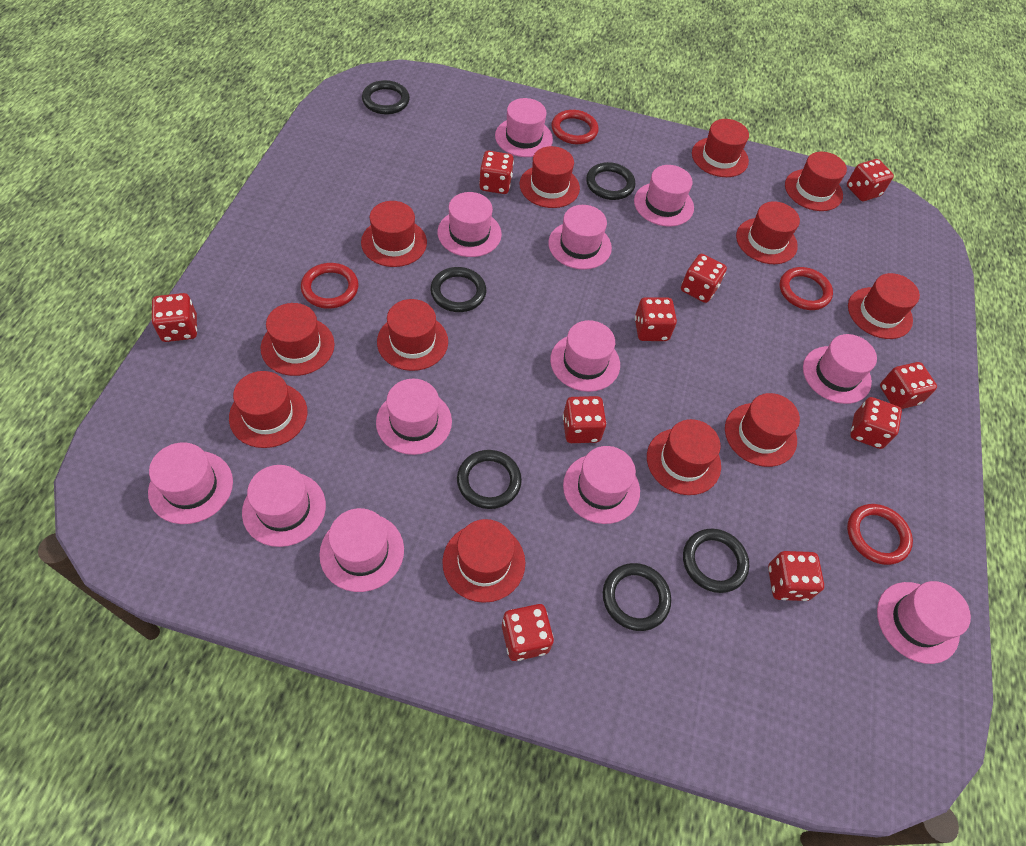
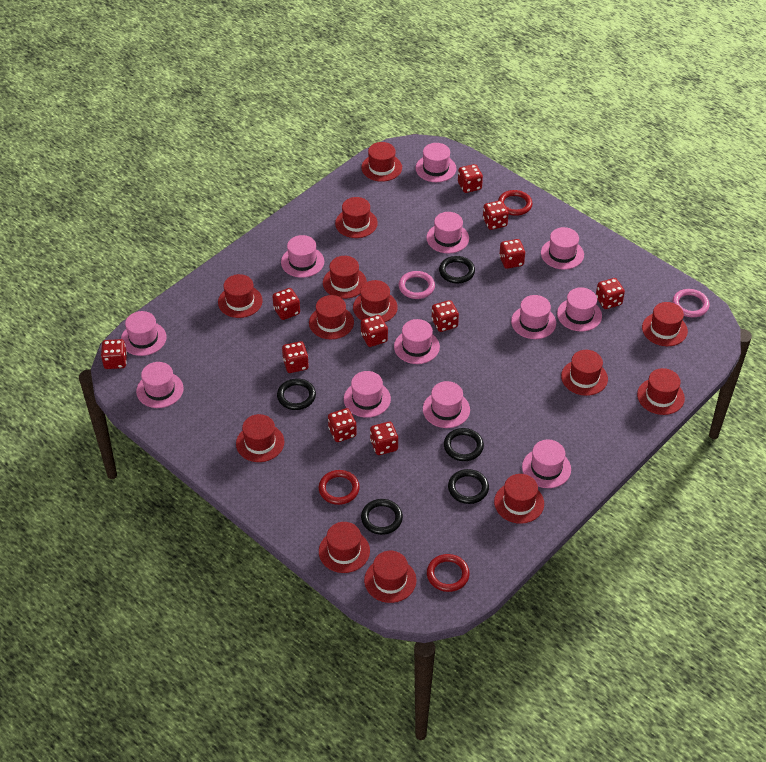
black ring: [362,80,410,115] [430,267,486,312] [457,450,522,509] [586,162,635,200] [603,563,671,631] [683,529,749,593] = 6 -> [277,378,316,410] [361,499,403,535] [439,256,475,284] [444,428,484,461] [448,469,489,504] = 5
pink ring: none = 0 -> [398,271,435,299] [672,289,710,317] = 2
red dice: [152,293,197,342] [479,151,514,194] [502,604,554,661] [563,396,606,443] [635,297,677,341] [681,254,727,303] [768,551,824,601] [847,159,894,201] [850,397,902,449] [880,362,937,409] = 10 -> [101,339,127,369] [272,288,300,320] [282,341,309,373] [328,408,357,442] [361,315,388,347] [370,422,398,455] [432,300,459,332] [458,164,483,193] [483,200,509,230] [499,239,525,269] [596,278,625,309] = 11
red hat: [229,371,307,448] [261,303,335,376] [361,201,427,267] [377,299,448,371] [442,519,525,603] [520,146,580,208] [647,419,721,495] [692,119,749,177] [725,393,800,467] [736,201,800,264] [785,152,847,211] [848,273,920,339] = 12 -> [218,274,263,318] [236,414,284,462] [309,295,354,339] [319,522,370,573] [323,256,367,299] [335,197,378,238] [353,280,398,322] [361,142,402,182] [364,551,416,603] [494,474,544,524] [561,350,608,396] [637,368,685,415] [642,302,688,346] = 13
red ring: [301,263,358,309] [552,110,598,144] [780,267,833,310] [847,504,913,565] = 4 -> [319,470,360,505] [427,554,470,592] [498,190,533,216] = 3

